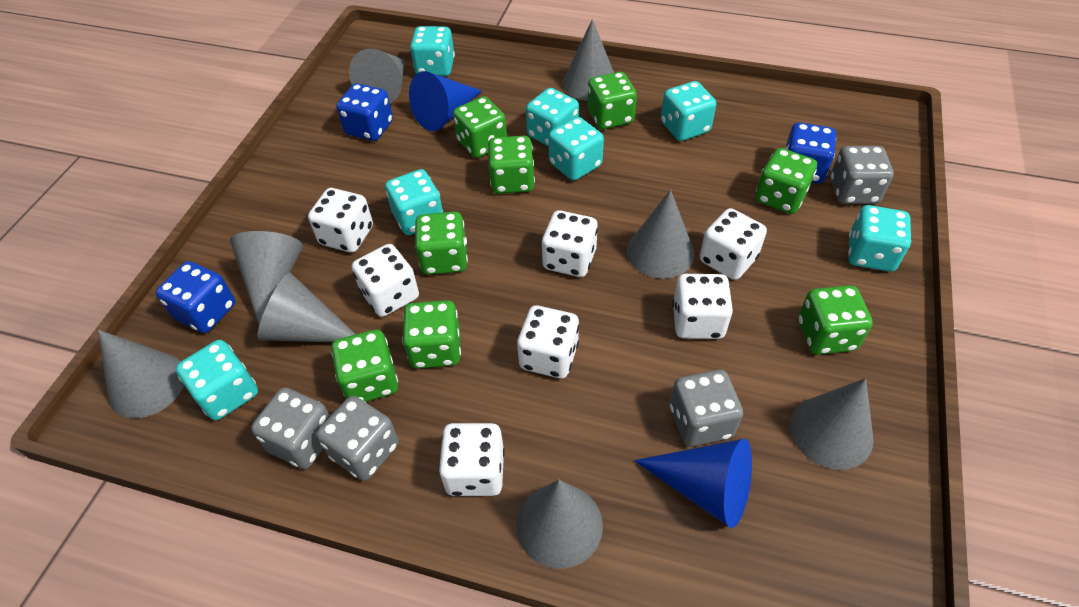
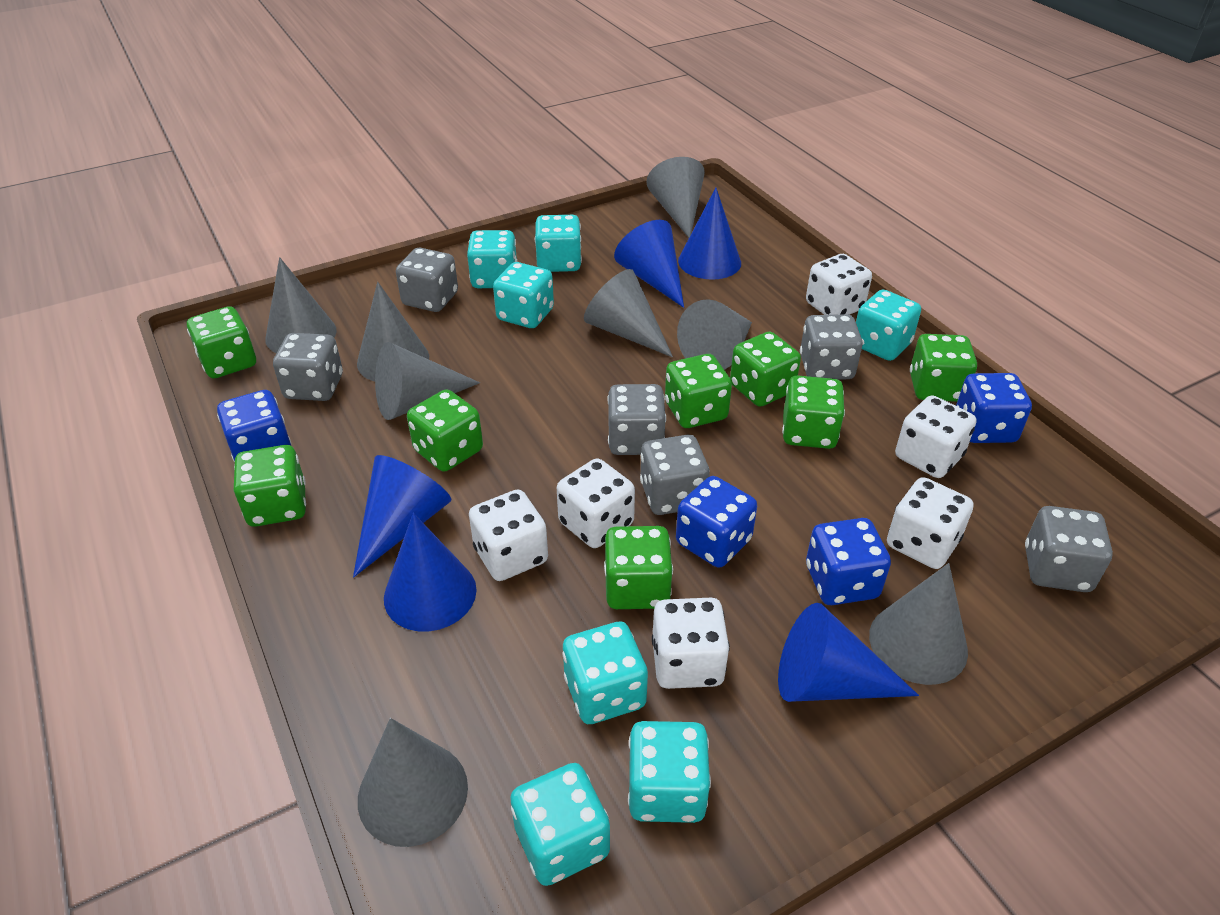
blue cone: [409,71,482,131] [634,439,752,528] = 2 -> [353,455,452,577] [384,513,477,632] [614,220,684,308] [678,188,741,280] [778,603,919,702] = 5
blue dice: [156,261,235,333] [337,83,393,141] [784,122,836,183] = 3 -> [217,390,291,462] [676,476,757,568] [806,518,891,605] [956,373,1032,443] = 4
grey dice: [251,387,330,469] [316,396,399,481] [670,370,743,447] [831,146,894,204] = 4 -> [273,333,343,401] [396,248,458,312] [607,384,666,455] [640,435,710,515] [800,315,863,380] [1025,506,1113,592] = 6
white dice: [308,188,373,253] [352,244,419,317] [439,423,505,496] [517,305,579,378] [541,210,598,277] [673,274,733,339] [700,208,767,280] = 7 -> [469,490,548,581] [557,458,635,548] [652,598,730,689] [806,254,872,315] [887,477,973,569] [895,395,976,478] = 6

